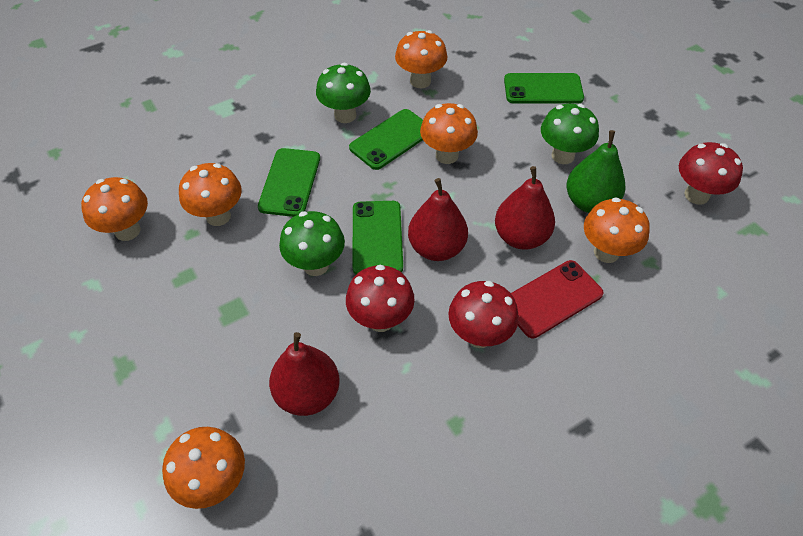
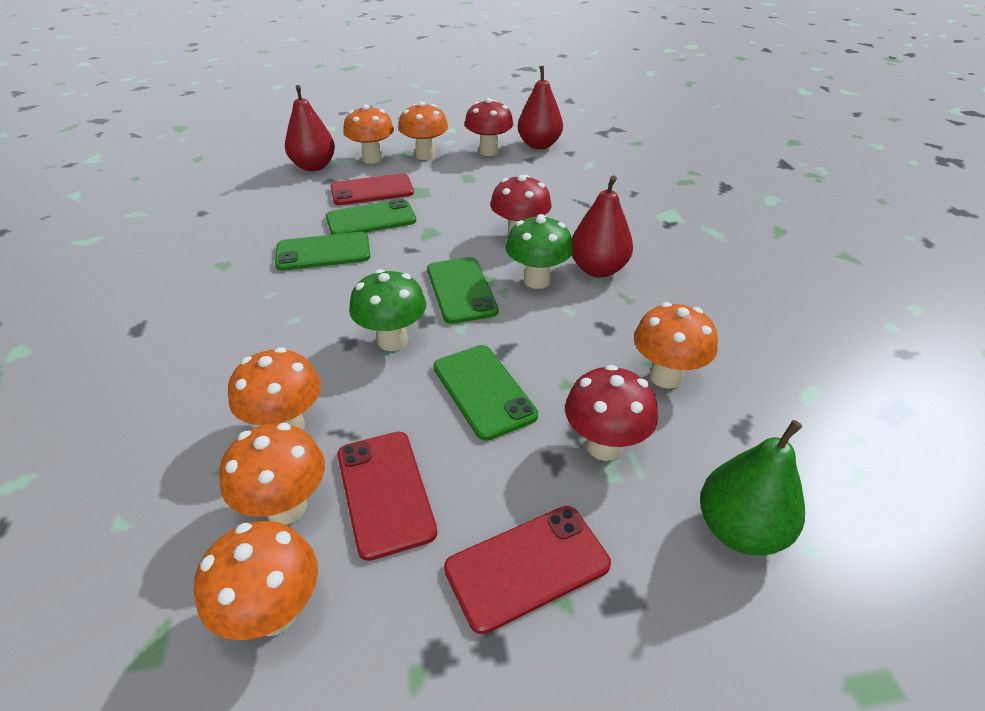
green mushroom: [279,211,345,276] [316,63,371,123] [541,104,599,164] = 3 -> [349,269,426,351] [506,214,573,289] = 2
red phone: [511,260,603,338] = 1 -> [331,173,414,205] [337,432,437,561] [444,506,611,634] = 3

